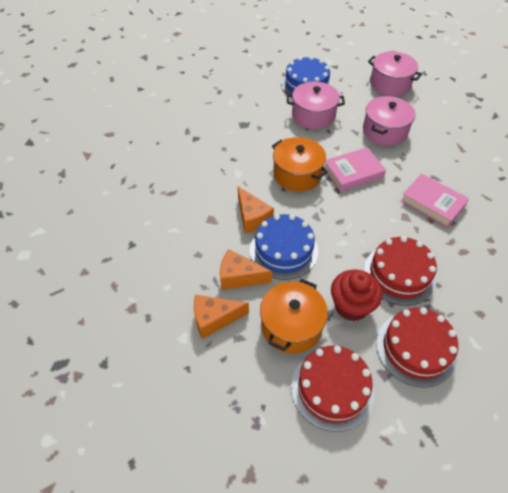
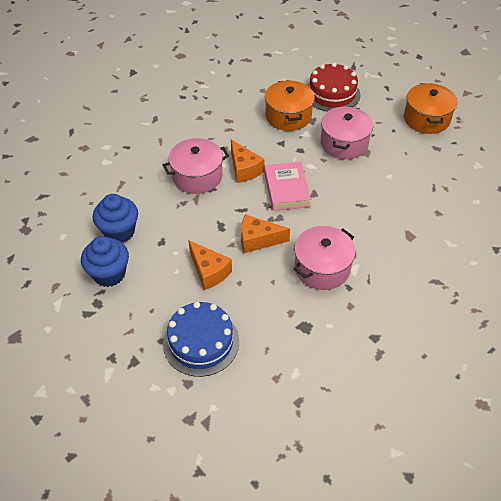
blue cake: [250,214,318,280] [281,56,332,98] = 2 -> [163,302,239,377] = 1
blue cupcake: none = 0 -> [81,236,129,287] [93,194,138,243] = 2
pink book: [323,147,386,192] [400,174,469,228] = 2 -> [264,162,311,211] = 1
red cake: [291,346,375,432] [364,236,437,306] [376,308,458,388] = 3 -> [307,63,360,112] = 1
red cupcake: [331,270,382,321] = 1 -> none = 0

